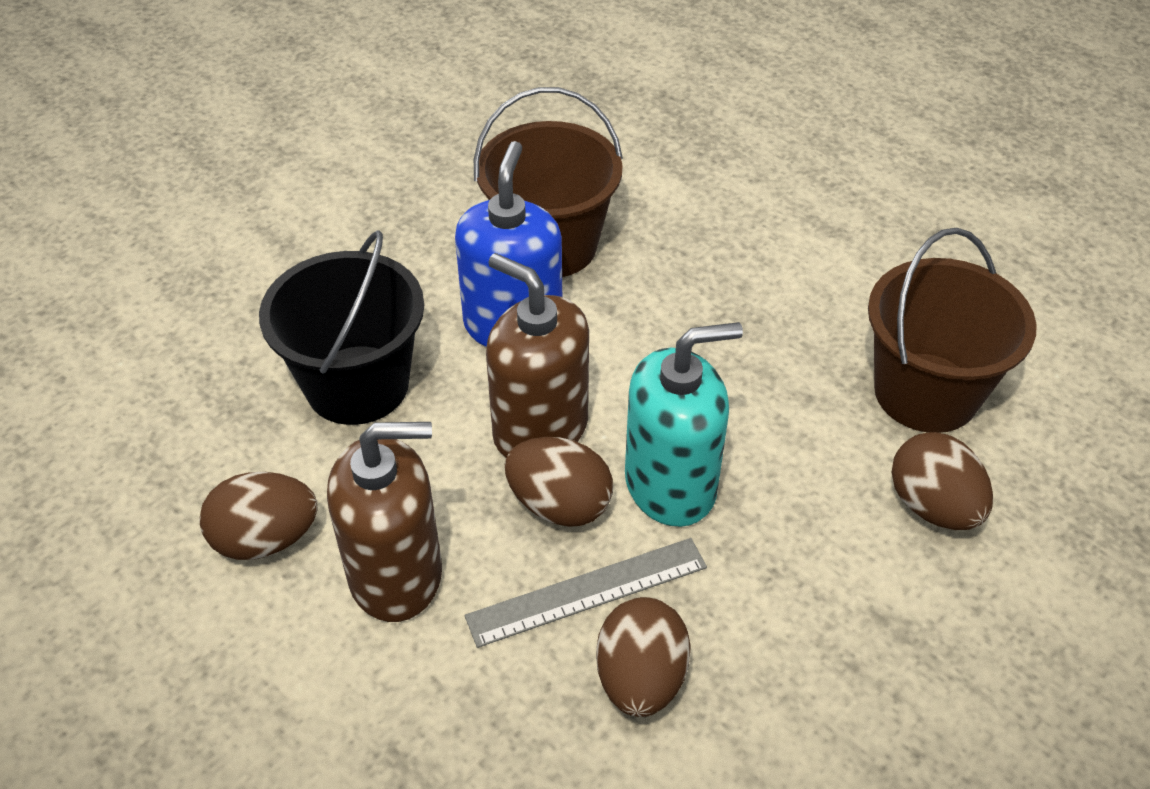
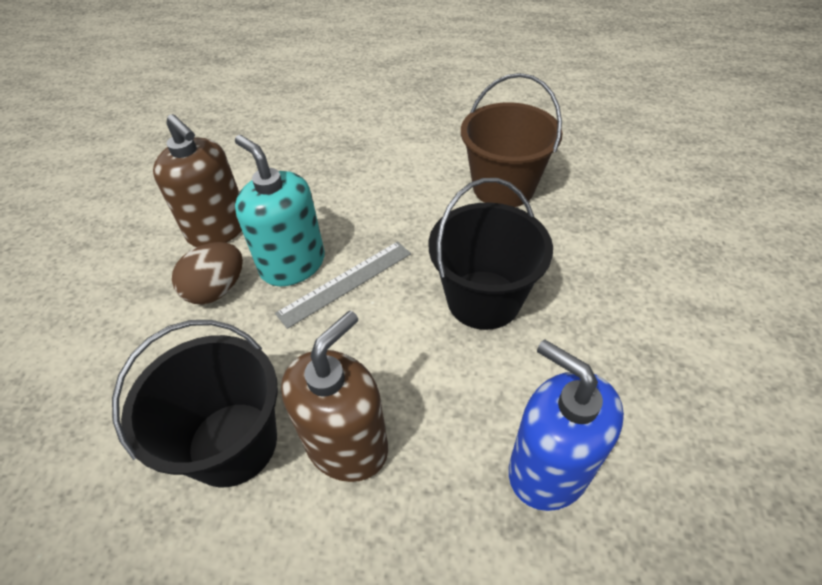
black bucket: [259,230,424,425] = 1 -> [112,320,278,487] [429,178,553,330] = 2
brown bucket: [474,87,623,277] [868,228,1037,433] = 2 -> [461,73,563,207] = 1
brown egg: [199,472,317,560] [505,437,613,527] [596,597,691,717] [892,432,993,530] = 4 -> [172,242,243,304] = 1

